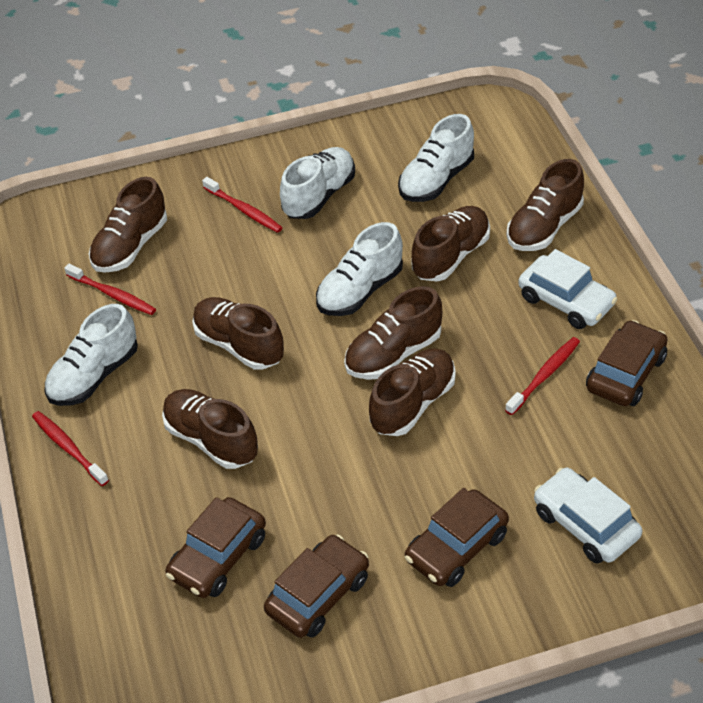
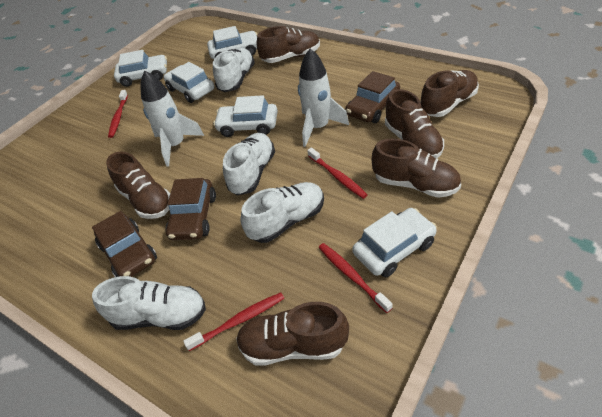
brown car: [166,497,266,598] [264,534,369,638] [405,488,509,587] [586,320,668,406] = 4 -> [92,211,157,277] [166,178,216,240] [345,71,400,123] = 3
brown shoe: [89,177,167,273] [162,389,258,469] [192,297,284,370] [344,286,442,380] [369,348,456,436] [411,206,490,281] [507,159,584,251] = 7 -> [106,151,170,219] [236,302,349,365] [257,26,320,63] [372,138,461,198] [385,89,444,159] [420,70,479,117] = 6
white car: [518,249,618,329] [534,468,642,564] = 2 -> [114,50,167,87] [164,62,214,103] [207,26,257,59] [213,95,278,137] [352,208,437,278] = 5
white rocket: none = 0 -> [140,71,204,167] [298,49,349,147] = 2

